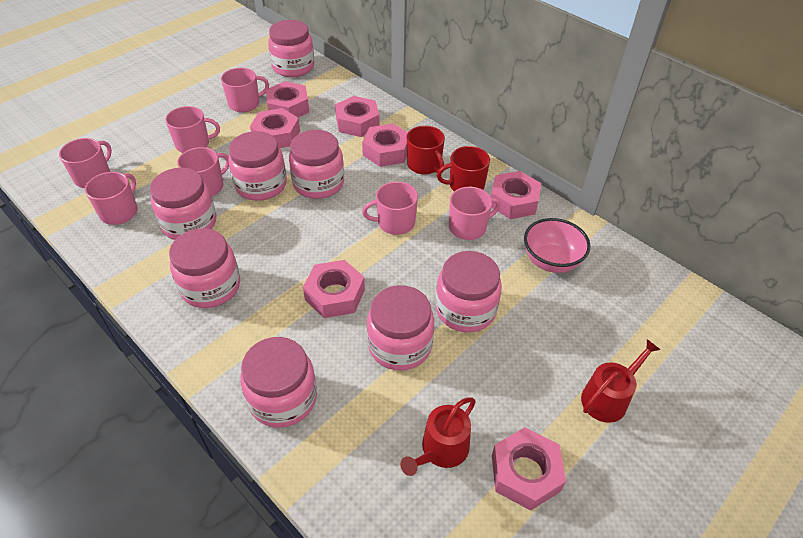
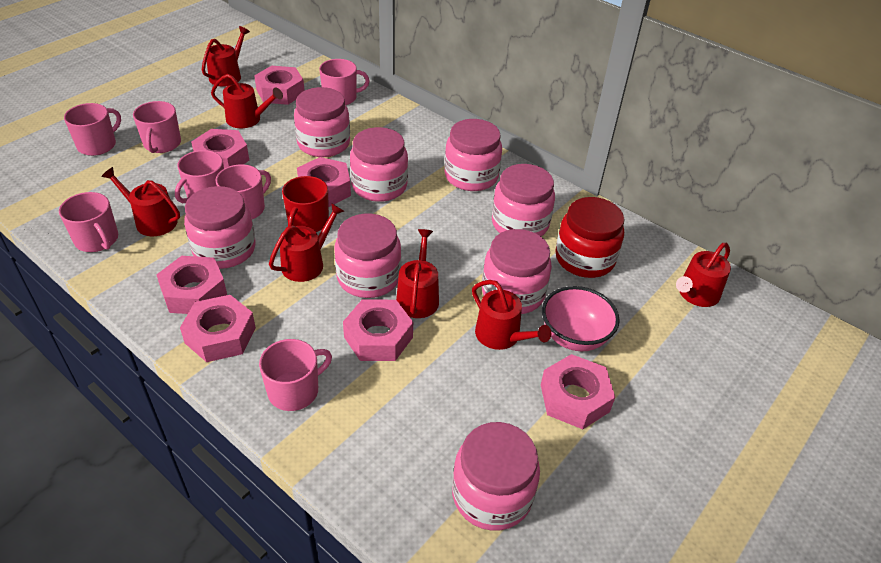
red jar: none = 0 -> [555,197,624,278] = 1
red mug: [407,126,445,174] [437,146,490,191] = 2 -> [282,176,329,232] = 1
red watering can: [400,397,476,476] [581,339,661,423] = 2 -> [101,167,180,236] [202,26,250,87] [211,74,283,128] [269,203,344,282] [396,229,439,318] [472,280,551,350] [676,243,731,307] = 7

